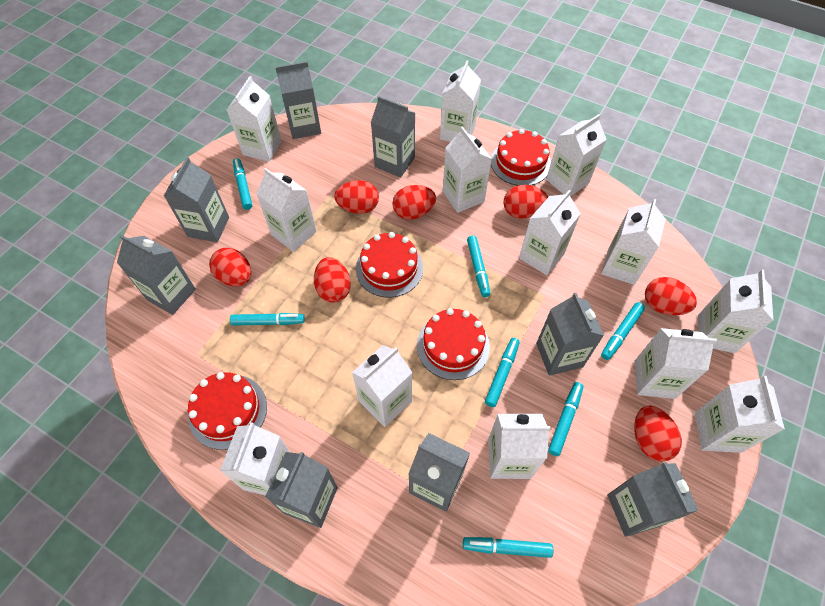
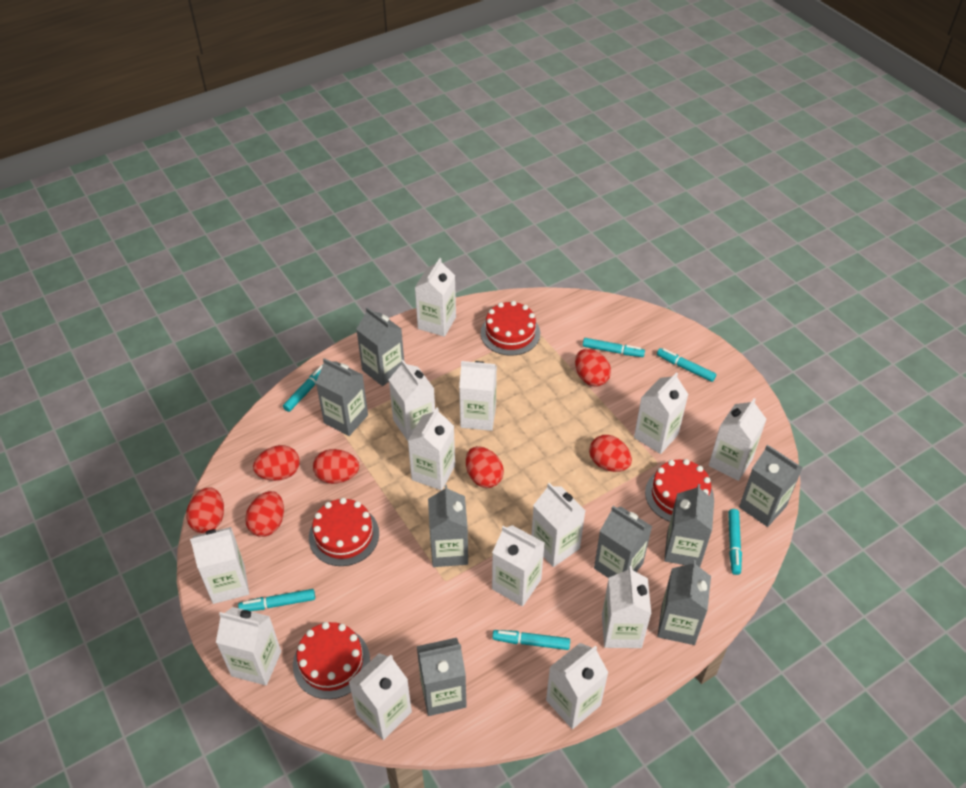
turquoise marker: [230,313,305,326] [233,158,252,210] [463,537,553,558] [467,236,490,297] [485,338,520,407] [548,382,584,456] [601,302,645,360] = 7 -> [238,589,315,611] [283,365,323,412] [492,630,570,650] [583,338,645,357] [657,348,716,382] [728,509,742,575] = 6

